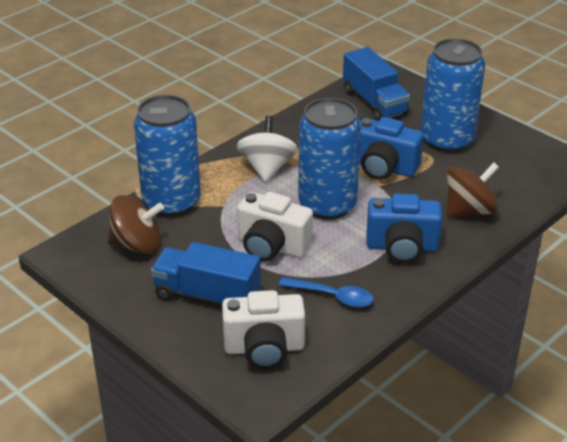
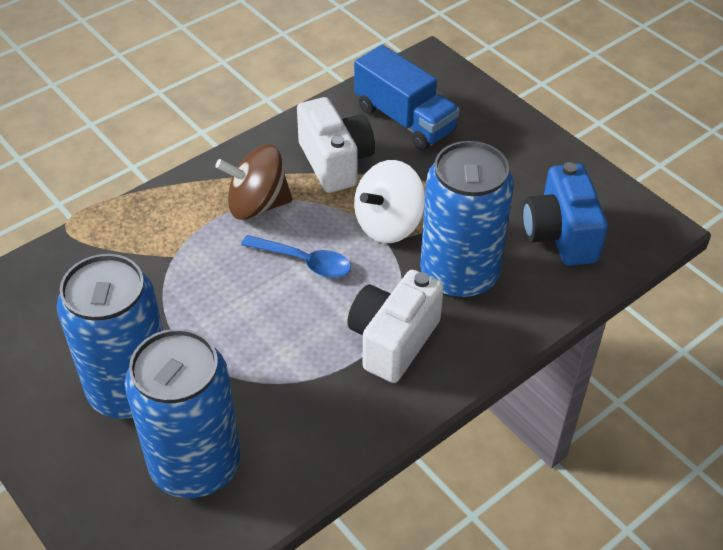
blue camera: [359,117,424,180] [366,194,442,263] = 2 -> [523,162,608,266] = 1
blue truck: [151,242,261,304] [343,47,410,121] = 2 -> [354,45,460,151] = 1
brown spinning top: [108,195,164,254] [447,163,499,218] = 2 -> [215,144,292,220] = 1

